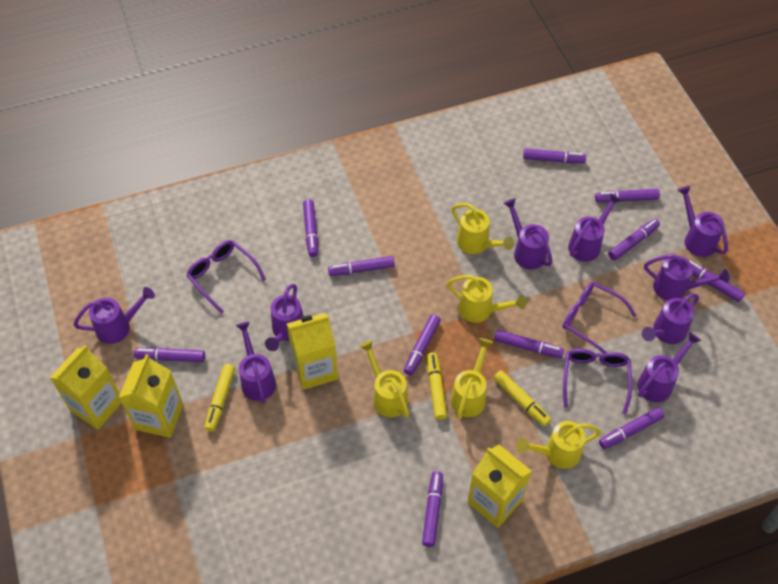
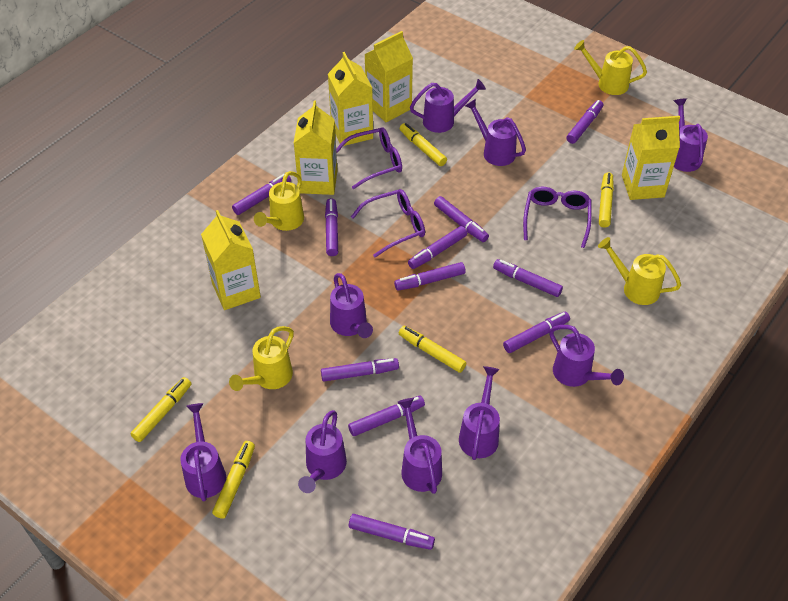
yellow carton: [50,345,121,429] [119,354,183,438] [287,313,338,390] [468,445,532,528] = 4 -> [201,210,261,310] [294,101,337,195] [328,52,373,146] [364,31,413,122] [622,116,680,200] = 5
yellow marker: [205,364,235,431] [427,352,447,420] [494,370,551,426] = 3 -> [130,377,191,442] [212,441,255,519] [399,326,467,373] [400,123,447,166] [599,172,614,228] = 5
yellow watering can: [359,340,409,418] [447,275,526,323] [450,338,493,420] [451,203,514,254] [516,421,601,469] = 5 -> [229,326,294,391] [254,171,304,231] [574,40,647,95] [598,237,681,305] = 4

